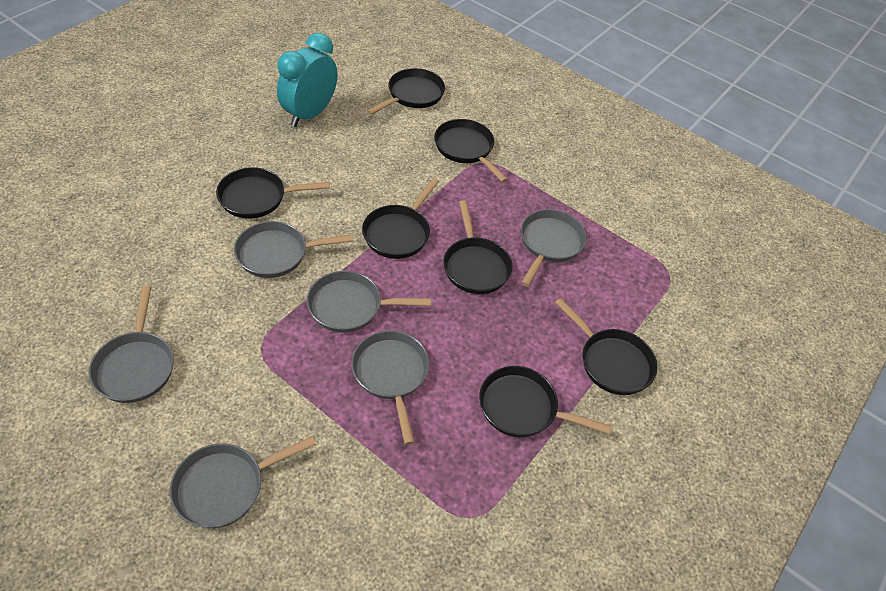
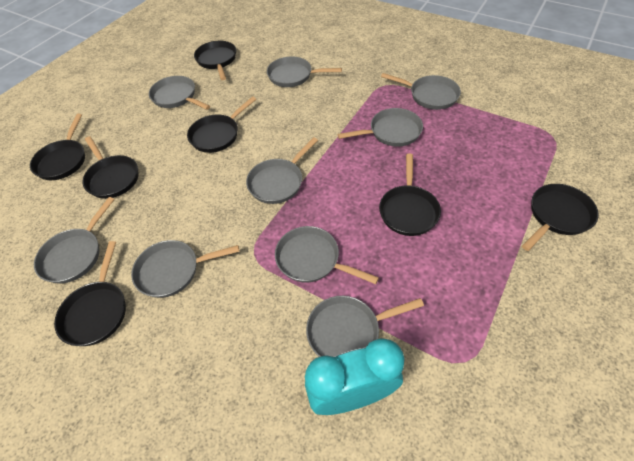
grey pan: [89,286,174,403] [170,436,316,528] [234,221,354,278] [307,271,431,332] [351,331,429,445] [521,209,587,287] = 6 -> [34,197,115,284] [131,240,239,298] [149,76,210,110] [246,137,318,204] [267,56,342,87] [275,226,379,284] [306,296,424,357] [338,108,423,147] [381,73,461,110] = 9

